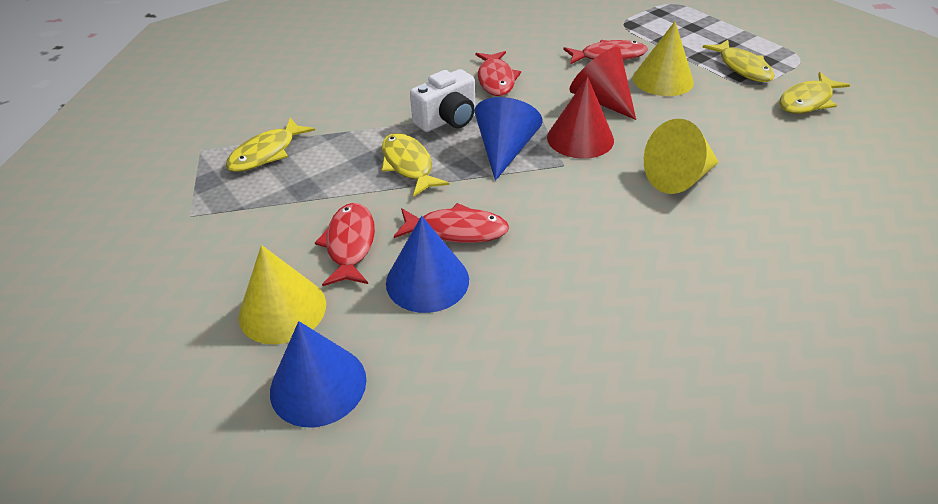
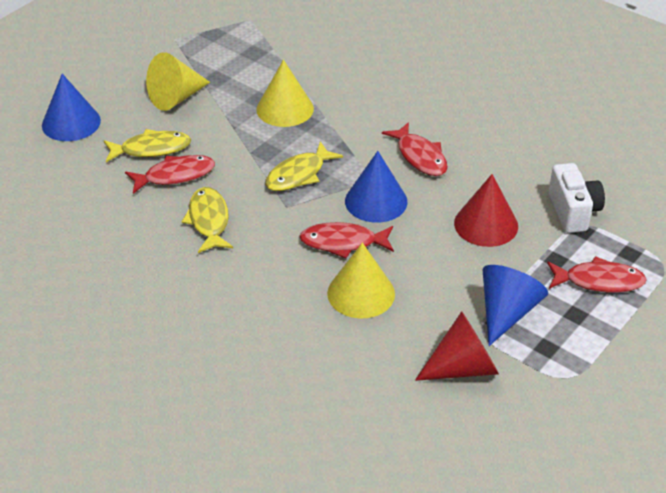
yellow fish: [226,118,315,172] [382,133,449,197] [702,40,775,82] [779,72,850,114] = 4 -> [104,129,191,162] [181,187,233,253] [265,141,343,191] = 3

